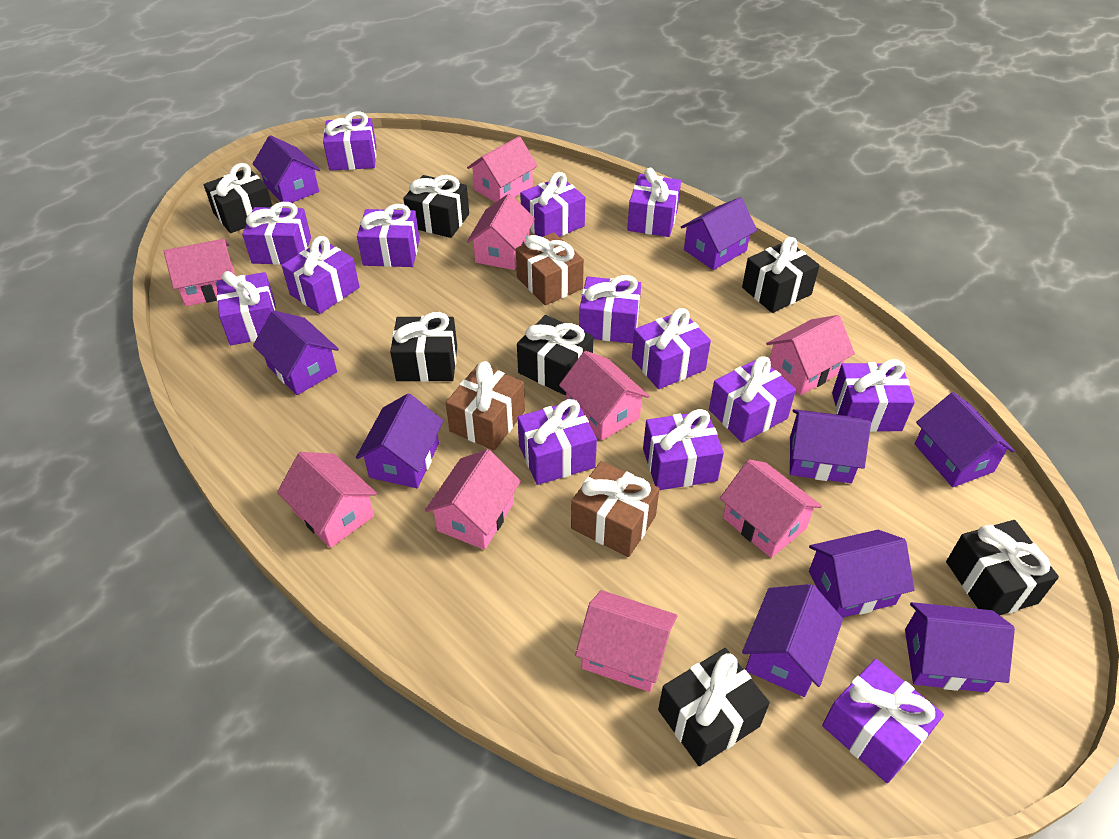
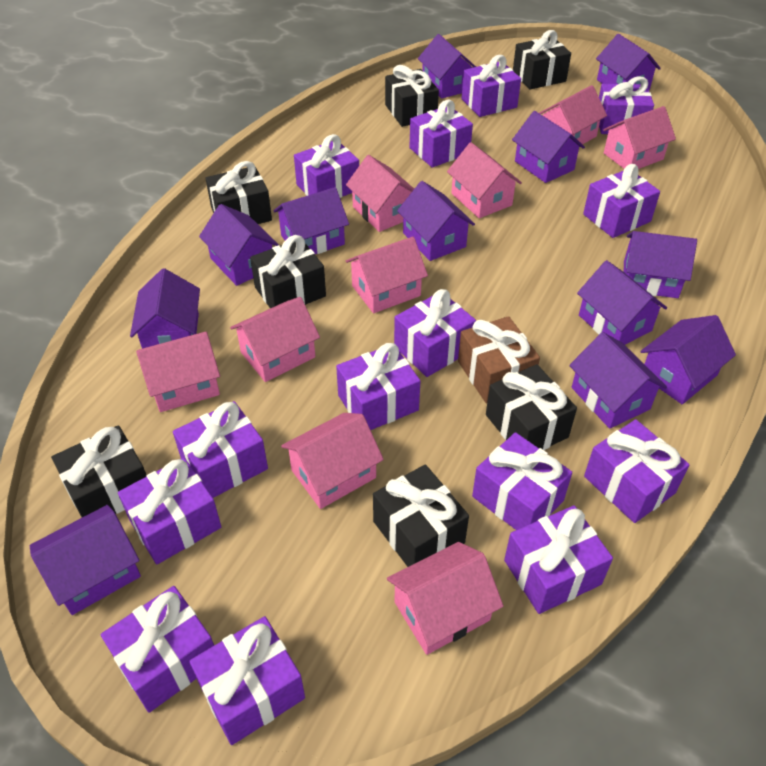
brown gift: [446,361,525,450] [516,232,584,305] [571,461,660,557] = 3 -> [458,316,540,404] = 1
purple house: [253,135,320,203] [253,310,339,395] [356,393,443,488] [681,197,757,270] [742,584,843,697] [790,409,871,483] [809,530,914,618] [905,602,1015,692] [915,392,1015,487] = 9 -> [30,505,141,615] [130,268,200,349] [199,204,279,286] [273,187,349,254] [397,181,475,261] [418,34,476,99] [512,111,585,183] [569,332,667,429] [577,260,667,345] [596,34,661,90] [624,231,697,298] [641,315,736,404] = 12

